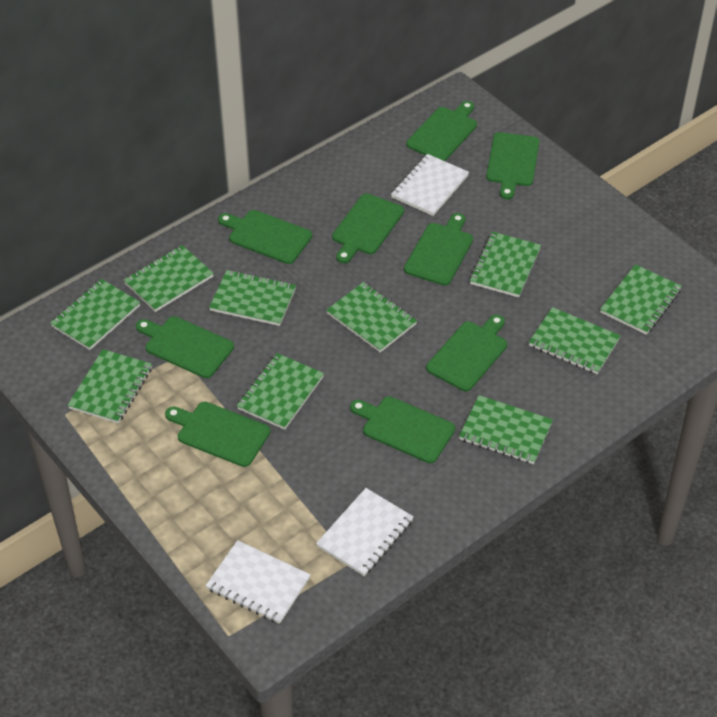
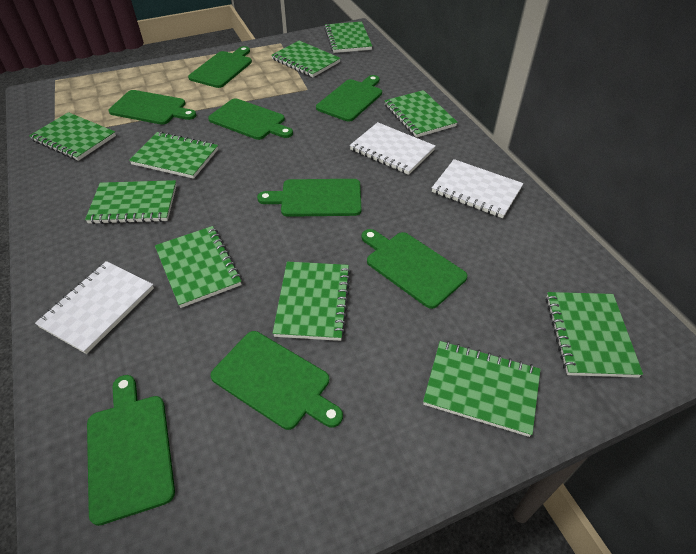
green cutting board: [136,316,234,378] [165,402,271,467] [218,210,312,264] [332,193,404,263] [350,396,455,463] [404,213,473,286] [406,101,477,161] [426,315,507,391] [486,132,539,199] = 9 -> [87,375,175,526] [109,90,196,125] [188,46,252,88] [208,98,293,140] [210,331,343,430] [257,179,361,217] [316,75,382,122] [361,229,467,309] = 8

